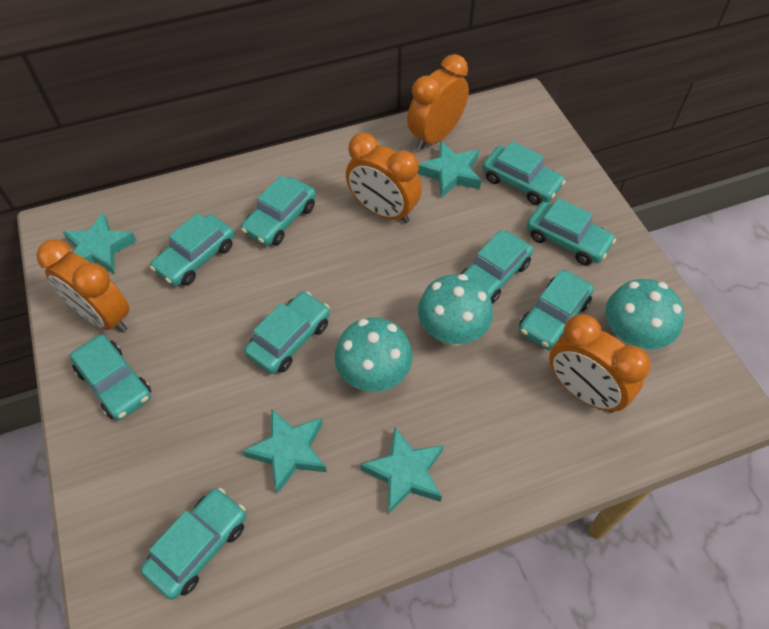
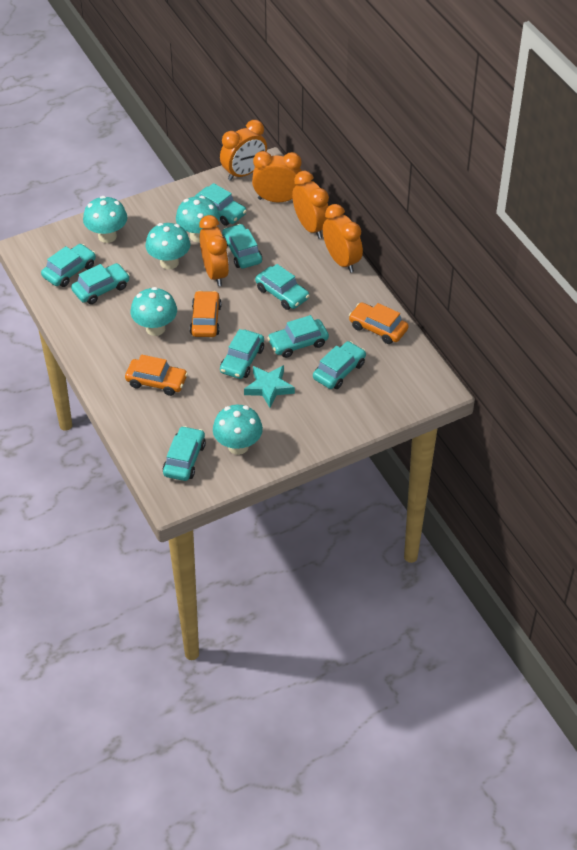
orange car: none = 0 -> [125,355,188,396] [190,291,221,337] [349,303,409,344] = 3
orange clock: [36,239,130,333] [346,133,422,223] [407,54,469,150] [549,314,651,413] = 4 -> [199,215,229,286] [220,120,267,181] [252,151,302,202] [292,171,329,239] [323,204,363,273] = 5
turquoise mushroom: [334,317,413,392] [418,274,493,346] [605,279,684,349] = 3 -> [83,196,127,243] [131,287,177,336] [146,223,190,269] [176,196,220,242] [213,405,263,455] = 5
turquoise star: [63,213,137,274] [242,409,327,494] [360,427,444,515] [417,141,481,198] = 4 -> [244,365,295,408] = 1

